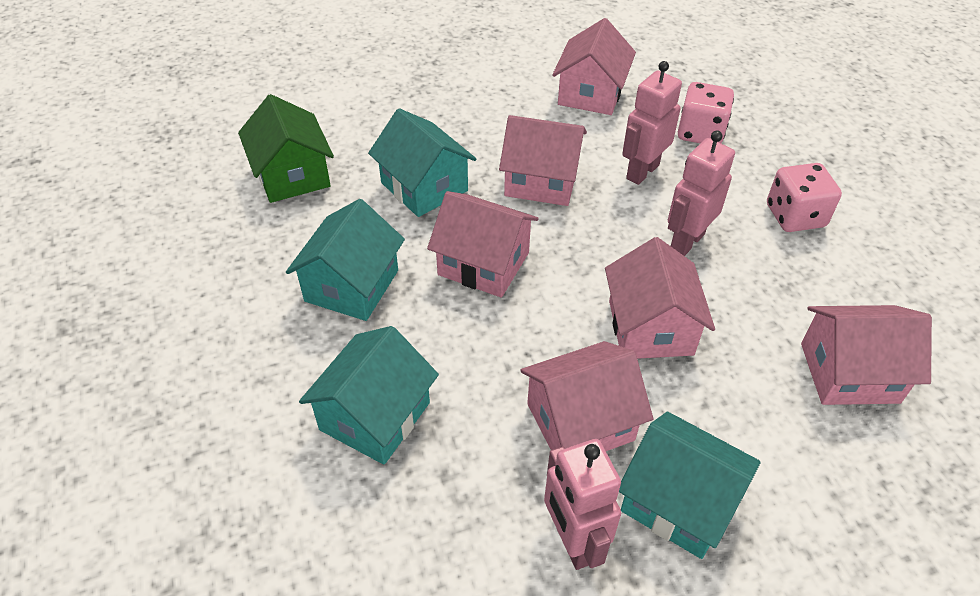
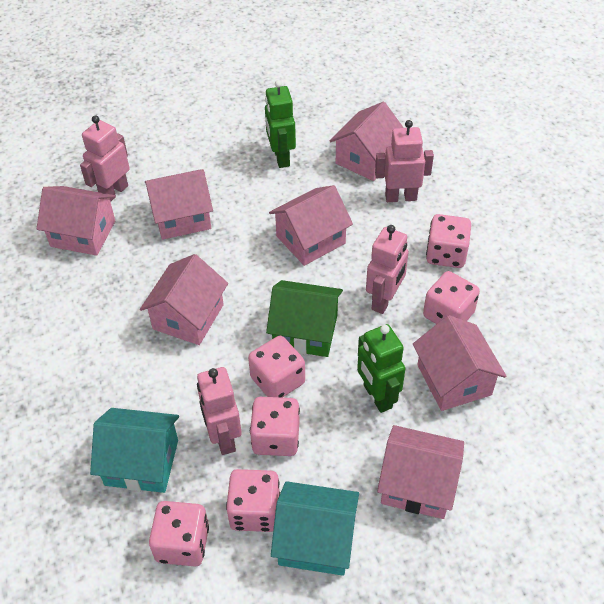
green robot: none = 0 -> [265,80,296,168] [357,324,405,413] = 2
pink dice: [678,82,734,143] [767,163,842,232] = 2 -> [149,501,209,566] [226,469,280,532] [248,336,305,398] [250,397,300,456] [423,271,480,324] [426,214,471,268] = 6
pink house: [427,191,539,298] [499,115,587,206] [520,341,653,451] [552,18,636,115] [605,237,715,359] [801,305,932,405] = 6 -> [37,186,115,256] [140,254,228,345] [145,169,213,240] [269,185,353,266] [330,102,404,181] [377,425,464,519] [413,315,506,411] = 7
pink robot: [544,439,621,570] [622,61,682,185] [668,131,735,256] = 3 -> [80,115,130,202] [197,367,242,455] [366,225,409,314] [375,120,434,202] = 4
turquoise house: [286,199,405,321] [299,326,439,465] [368,108,476,217] [619,412,761,559] = 4 -> [90,408,179,493] [271,481,359,576] = 2

